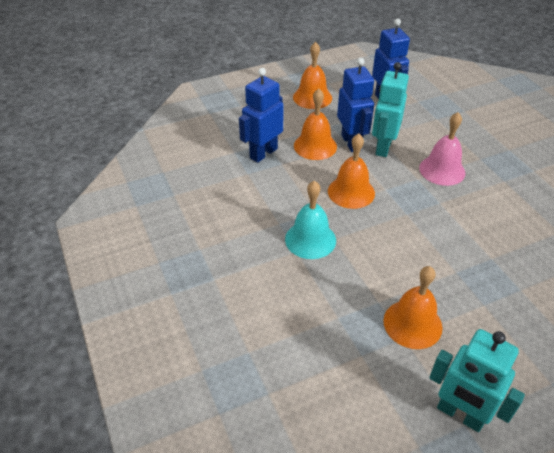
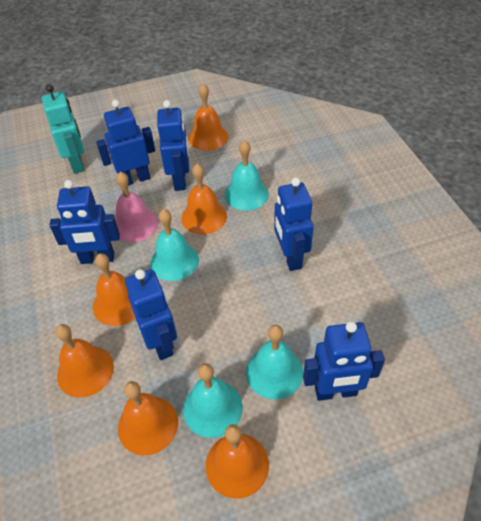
blue robot: [239,68,284,163] [337,58,374,152] [372,19,410,99] = 3 -> [49,180,120,264] [96,100,155,185] [125,269,177,360] [157,100,189,191] [274,177,314,271] [303,321,385,401] = 6
orange bell: [293,42,332,109] [294,89,337,160] [328,134,375,209] [383,266,442,349] = 4 -> [55,324,114,397] [93,253,135,326] [118,381,178,455] [181,164,227,234] [189,84,228,151] [205,424,269,499] = 6
turquoise bell: [285,181,336,259] = 1 -> [150,209,199,281] [183,363,243,438] [224,140,269,210] [246,325,303,399] = 4
turquoise robot: [372,62,409,157] [429,329,525,432] = 2 -> [42,84,84,174] = 1

